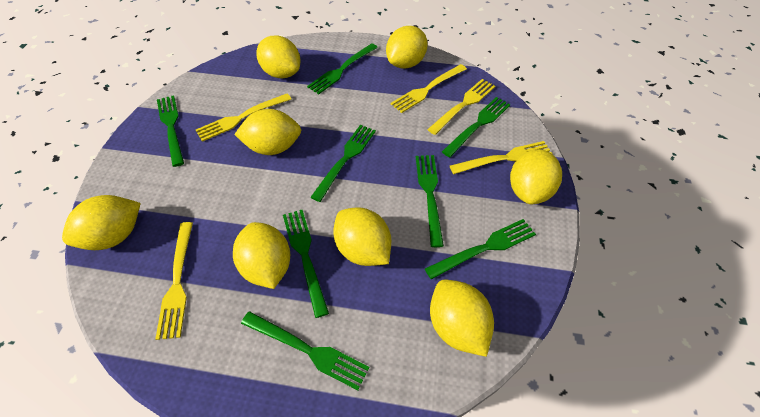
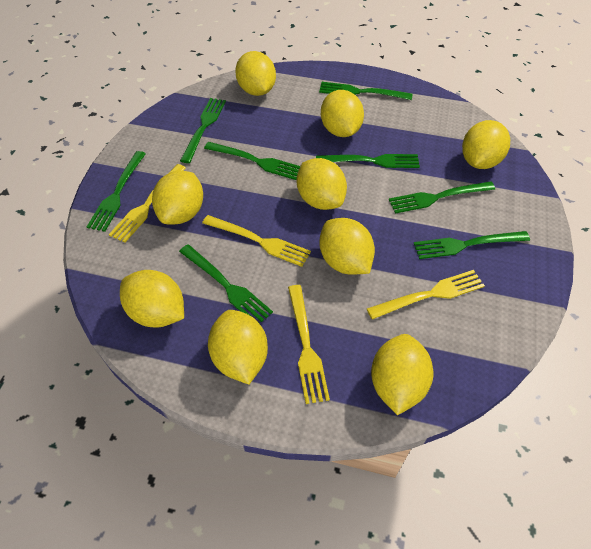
yellow fork: [155,222,193,340] [196,93,291,142] [391,64,467,113] [427,79,495,135] [450,141,553,174] = 5 -> [109,164,186,243] [202,215,311,267] [288,285,330,404] [367,270,485,320] = 4
yellow lemon: [62,195,141,250] [233,222,290,289] [234,109,301,155] [256,35,300,78] [333,207,391,266] [386,26,428,68] [430,280,494,357] [510,149,562,204] = 8 -> [120,270,184,328] [152,171,203,225] [208,310,268,384] [235,51,276,96] [297,158,347,210] [319,218,375,275] [321,90,364,137] [371,334,434,415] [462,120,510,169] = 9

